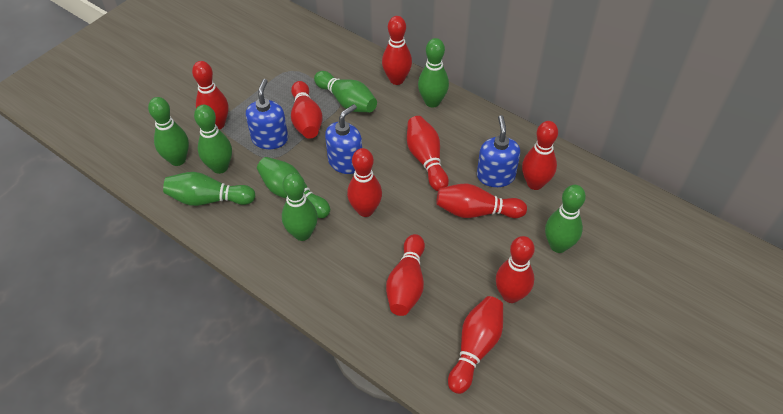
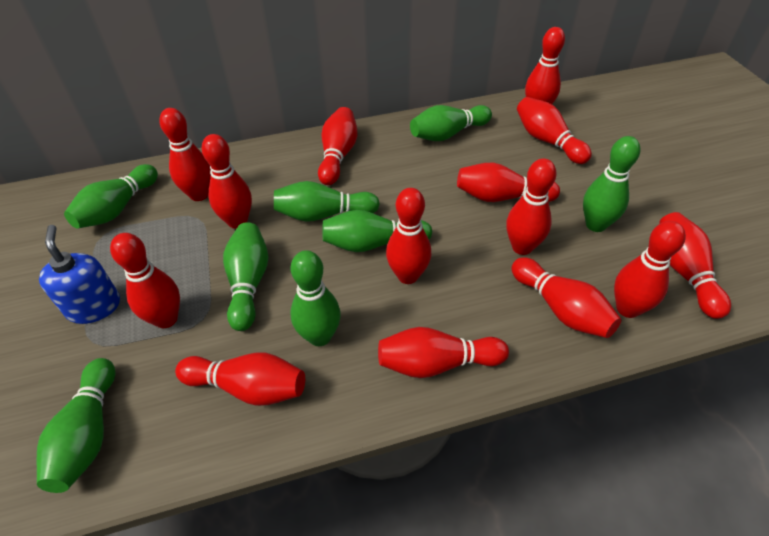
blue soap dispenser: [246,79,288,149] [325,104,362,174] [477,115,520,187] = 3 -> [39,225,120,324] = 1
red bowling pin: [192,61,228,130] [291,81,323,139] [347,148,382,217] [382,16,412,85] [386,234,425,316] [407,116,449,191] [436,184,527,218] [448,296,503,394] [496,236,535,303] [522,121,558,190] = 10 -> [110,233,180,328] [159,108,211,201] [175,352,305,406] [202,134,252,229] [318,107,357,185] [378,327,509,378] [386,188,432,284] [457,163,560,202] [506,159,556,255] [512,257,621,338] [517,97,592,164] [525,27,565,104] [614,221,686,318] [660,212,731,319] = 14

